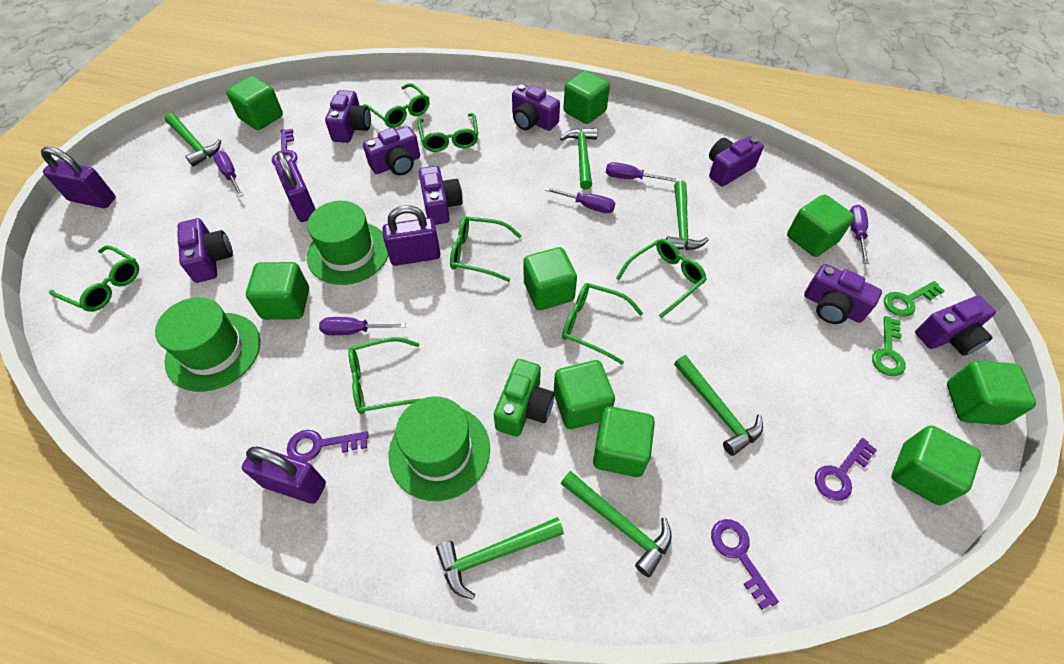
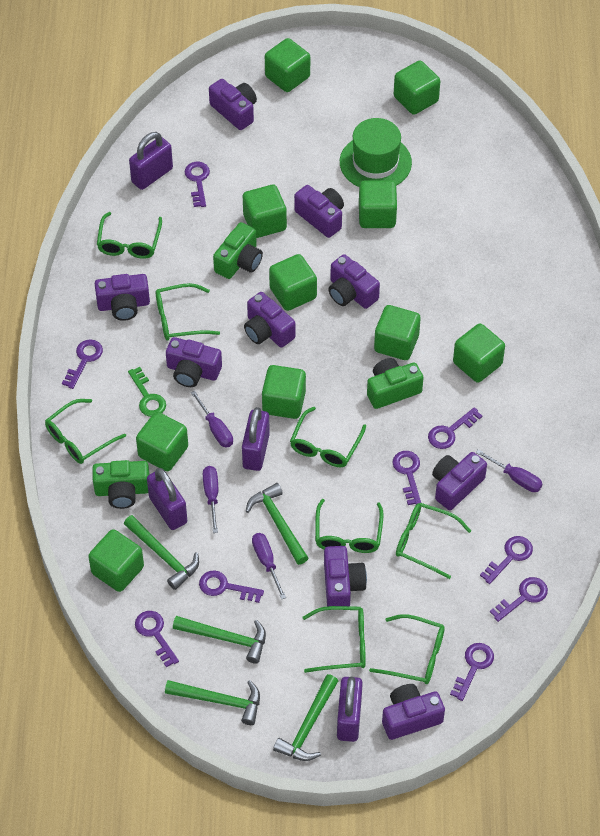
green camera: [494,359,554,437] = 1 -> [92,460,149,509] [213,222,263,279] [367,358,424,409] = 3
green cube: [226,76,283,130] [246,262,309,320] [523,247,577,310] [554,360,615,429] [563,70,610,124] [593,406,655,477] [787,195,855,257] [892,425,981,505] [947,361,1036,425] = 9 -> [88,529,144,592] [136,412,188,471] [243,185,287,238] [262,365,306,419] [265,38,310,92] [269,254,317,311] [359,180,397,228] [374,305,421,360] [394,60,440,115] [453,324,505,382] = 10
green glasses: [49,245,139,312] [348,337,420,414] [362,83,430,128] [417,113,478,152] [450,216,522,282] [562,283,643,364] [616,239,707,318] = 7 -> [45,399,126,464] [97,212,162,259] [155,283,220,340] [290,407,366,467] [303,606,366,673] [315,499,384,553] [369,614,445,684] [396,503,471,579] = 8
green hammer: [165,113,221,167] [436,517,564,600] [560,128,598,189] [561,471,672,577] [666,181,709,250] [674,355,763,456] = 6 -> [124,515,199,590] [165,680,260,725] [173,616,266,664] [246,483,308,565] [273,674,338,761] = 5
green hat: [155,297,260,392] [307,201,388,285] [389,396,490,501] = 3 -> [340,118,412,187] = 1
green key: [872,316,906,376] [884,281,944,317] = 2 -> [128,367,166,417] = 1
purple camera: [177,218,233,283] [325,90,371,143] [363,126,420,175] [419,166,463,225] [512,84,560,131] [709,136,764,186] [804,264,882,324] [915,295,996,356] = 8 -> [95,274,150,321] [166,337,222,387] [209,79,257,130] [244,292,295,348] [294,185,344,238] [324,546,367,607] [328,254,380,309] [382,684,445,740] [432,452,487,510] = 9
purple key: [272,129,297,166] [287,430,368,462] [711,519,779,610] [815,438,877,501] = 4 -> [62,339,103,389] [135,611,179,667] [184,162,210,207] [199,570,264,603] [392,451,421,505] [428,407,482,449] [450,643,494,701] [480,536,533,584] [490,577,548,622] = 9
purple screwdriver: [213,151,243,197] [319,317,406,335] [545,187,615,213] [606,162,676,182] [850,205,869,264] = 5 -> [191,391,233,447] [203,466,218,533] [252,533,286,599] [476,449,542,492] = 4

